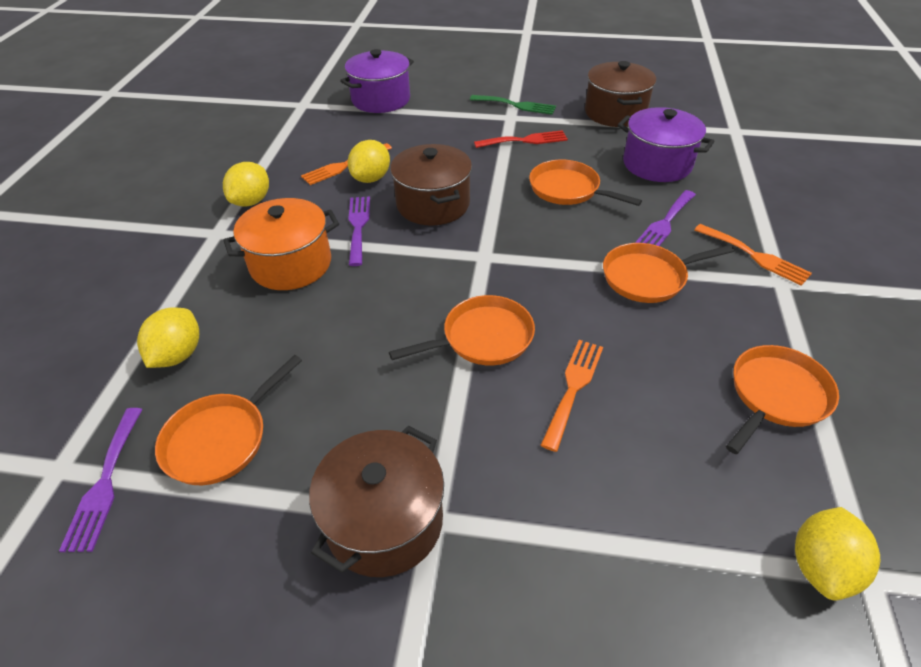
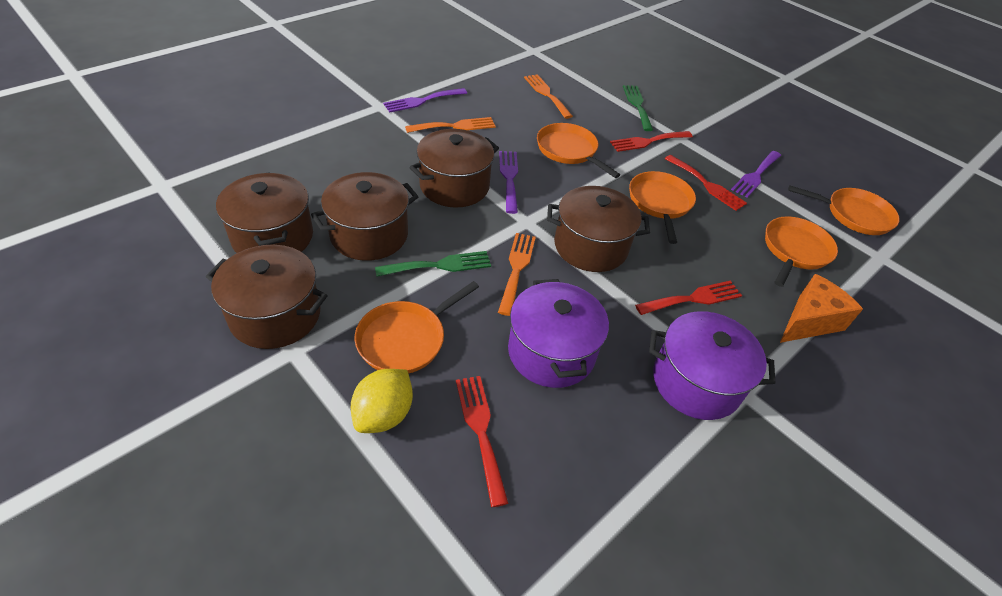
brown pot: [309,426,444,577] [390,144,472,226] [585,61,656,127] = 3 -> [206,245,328,349] [216,172,313,253] [311,172,418,261] [409,129,499,208] [547,186,650,272] = 5
green fork: [470,95,556,115] = 1 -> [375,251,491,277] [623,85,653,131] = 2
orange cheese: none = 0 -> [780,274,863,343] = 1
orange pot: [223,198,339,290] = 1 -> none = 0
red fork: [474,130,568,148] = 1 -> [456,376,509,507] [610,131,693,152] [635,281,742,315] [665,155,747,211] = 4
yellow lemon: [137,308,199,368] [223,162,269,207] [348,140,390,183] [795,507,880,600] = 4 -> [351,369,413,433] = 1

